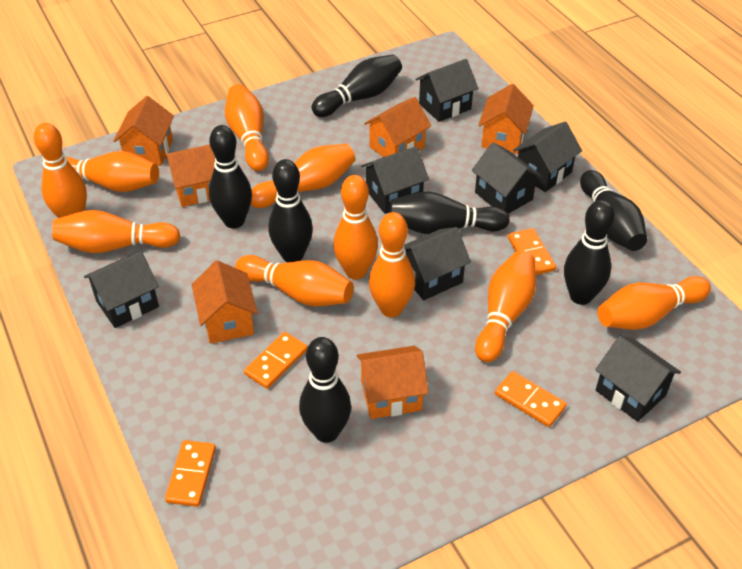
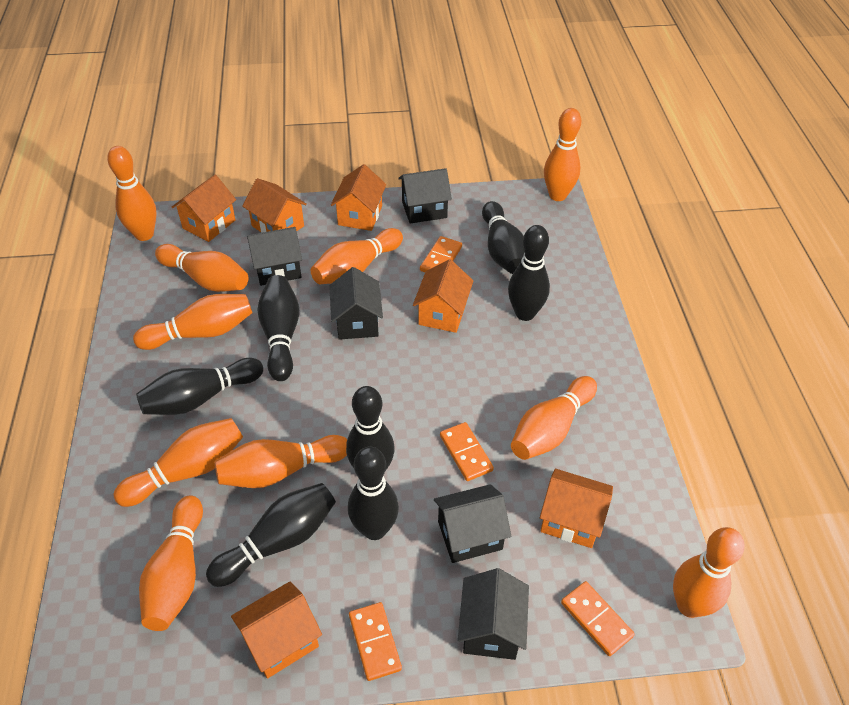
black house: [84,251,159,328] [361,146,429,214] [404,227,471,300] [415,59,478,122] [472,142,542,214] [513,121,582,192] [595,336,681,422] = 7 -> [247,227,302,286] [329,267,383,340] [398,168,452,224] [434,484,511,563] [458,568,529,660] = 5

